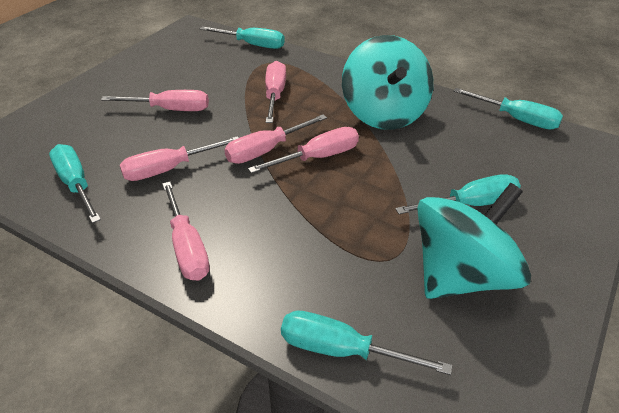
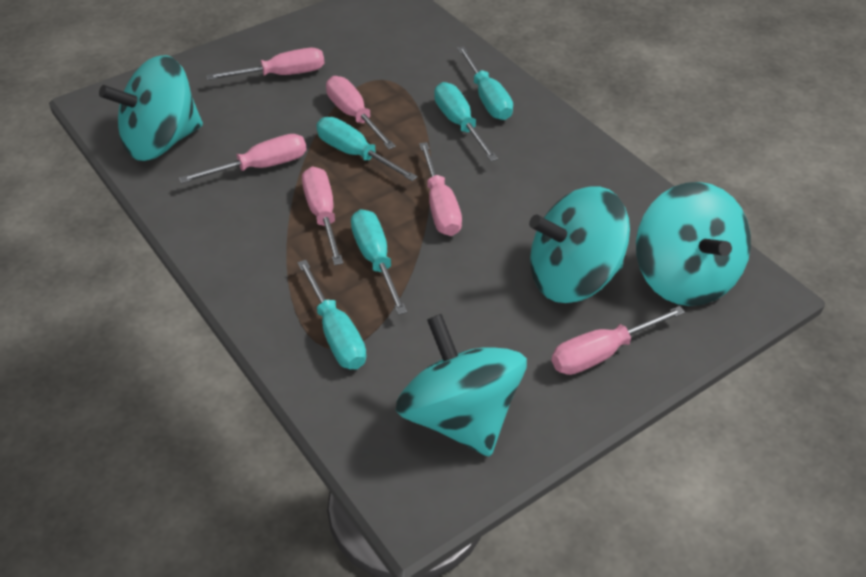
turquoise spinning top: [342,35,433,130] [417,183,531,299] = 2 -> [99,55,203,161] [396,314,527,457] [529,187,630,303] [636,182,751,306] = 4

